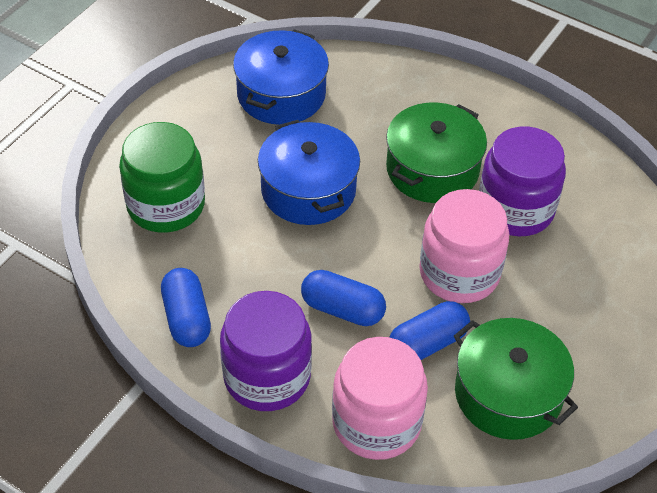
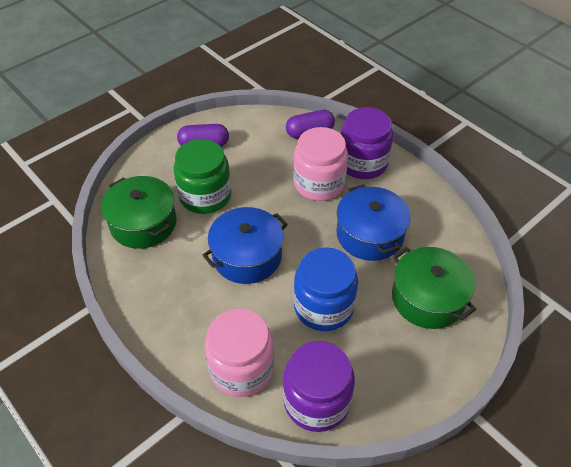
blue capsule: [161,268,211,347] [301,270,386,326] [389,301,470,360] = 3 -> none = 0
blue jar: none = 0 -> [294,247,358,331] = 1
purple capsule: none = 0 -> [177,124,229,147] [286,110,335,139] = 2

